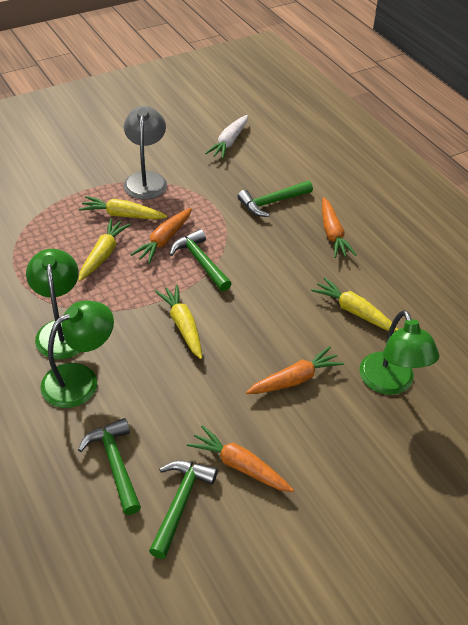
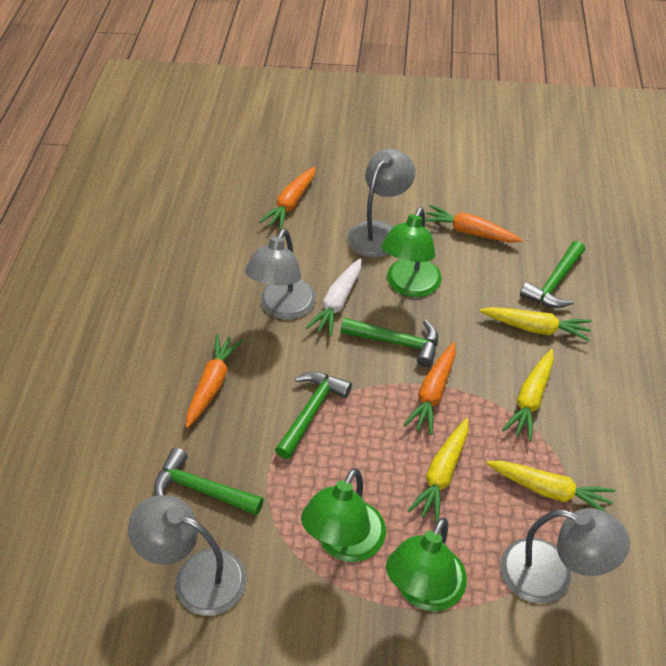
grey lamp: [123,106,167,199] = 1 -> [128,495,246,616] [245,229,316,319] [347,149,416,258] [500,508,630,603] = 4

